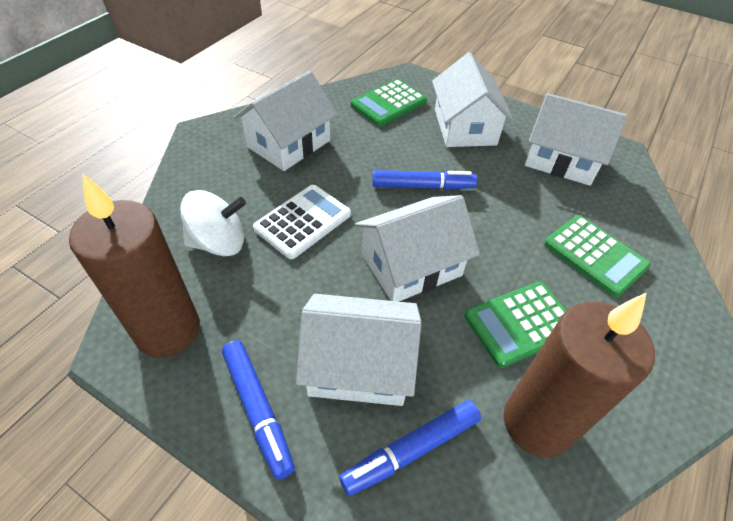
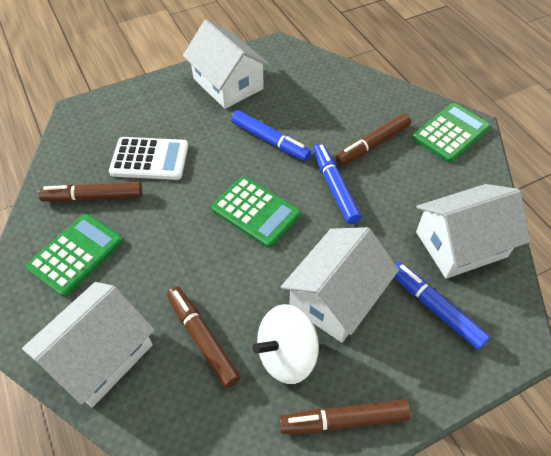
brown candle: [69,173,200,358] [503,293,655,457] = 2 -> none = 0
brown marker: none = 0 -> [38,181,143,202] [167,287,240,388] [279,399,411,434] [336,113,411,166] = 4
white house: [233,71,337,171] [296,294,421,406] [355,195,480,302] [432,52,514,147] [525,93,627,186] = 5 -> [22,282,155,408] [183,20,270,109] [281,227,399,343] [416,184,530,279] = 4

